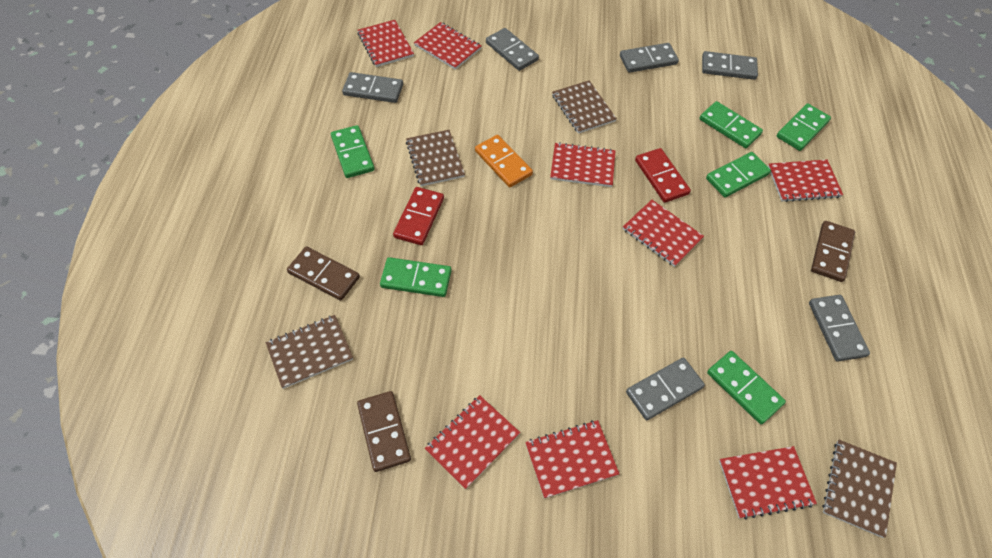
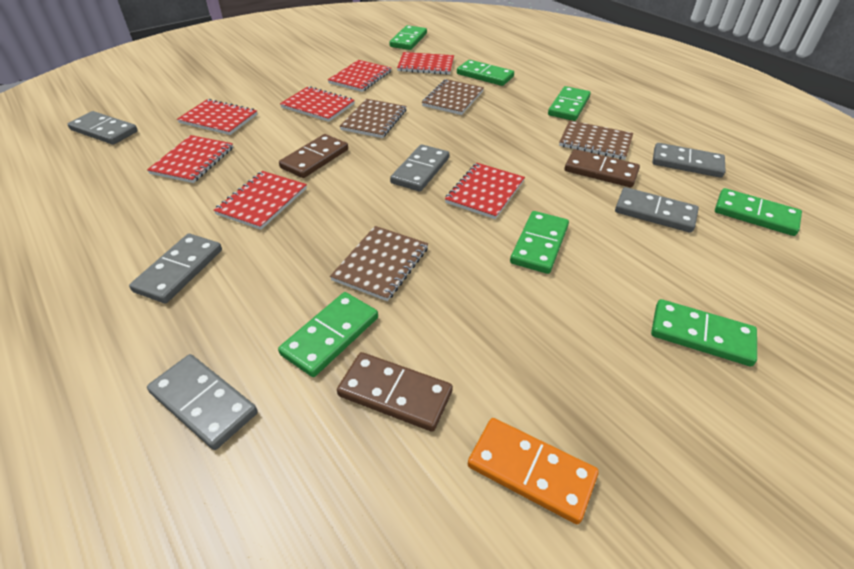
green domino: [331,125,375,178] [380,257,451,297] [700,101,763,148] [706,152,771,197] [707,351,786,424] [777,104,831,151] = 6 -> [278,292,378,377] [389,25,427,50] [457,60,514,86] [510,211,569,274] [548,86,591,121] [651,299,757,366] [715,188,802,236] = 7
red domino: [393,187,444,245] [635,148,691,203] = 2 -> none = 0
red notebook: [358,20,414,67] [414,22,481,70] [425,395,520,489] [525,420,619,499] [550,142,615,187] [623,200,704,267] [719,446,817,519] [768,160,843,202] = 8 -> [147,135,233,183] [177,99,257,135] [213,171,307,230] [280,86,355,122] [328,60,391,92] [397,52,454,75] [445,163,525,219] = 7

